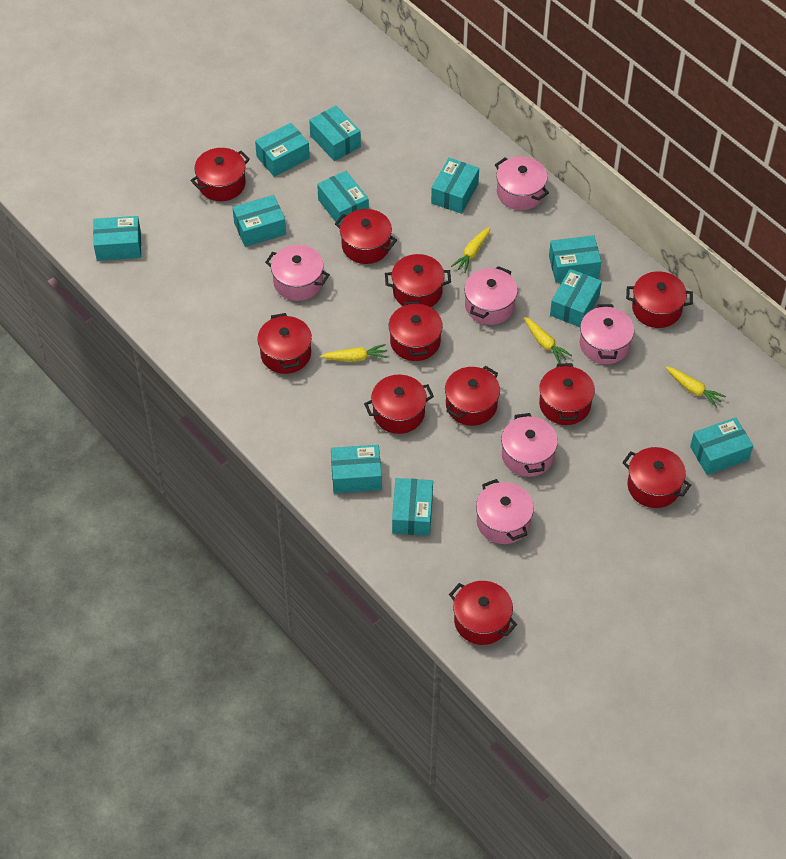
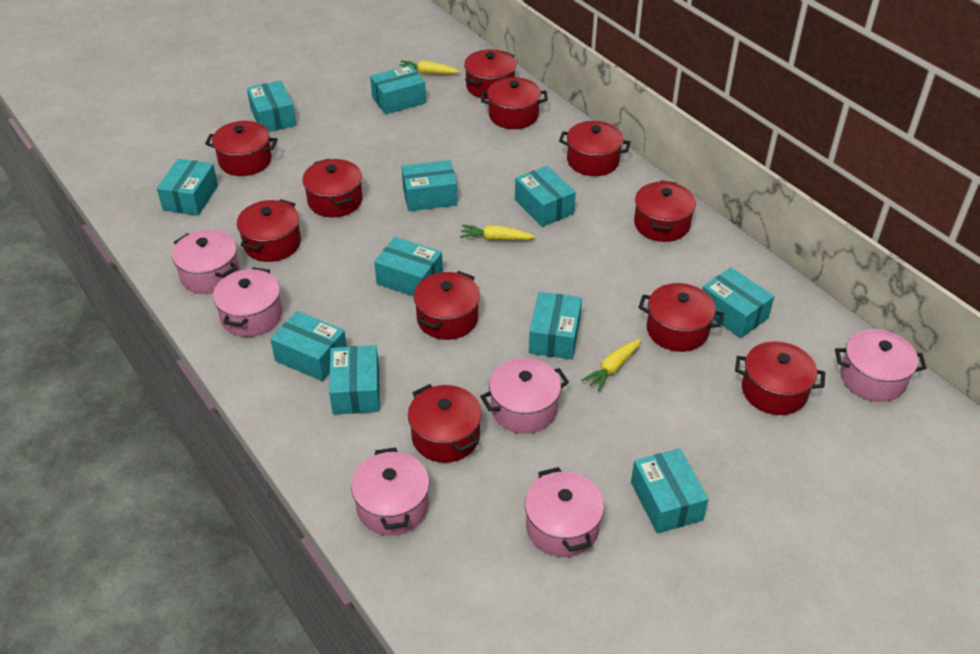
yellow carrot: [321,344,388,362] [451,227,490,273] [524,317,573,363] [666,366,726,408] = 4 -> [399,60,460,74] [460,225,535,240] [581,339,641,391] = 3

